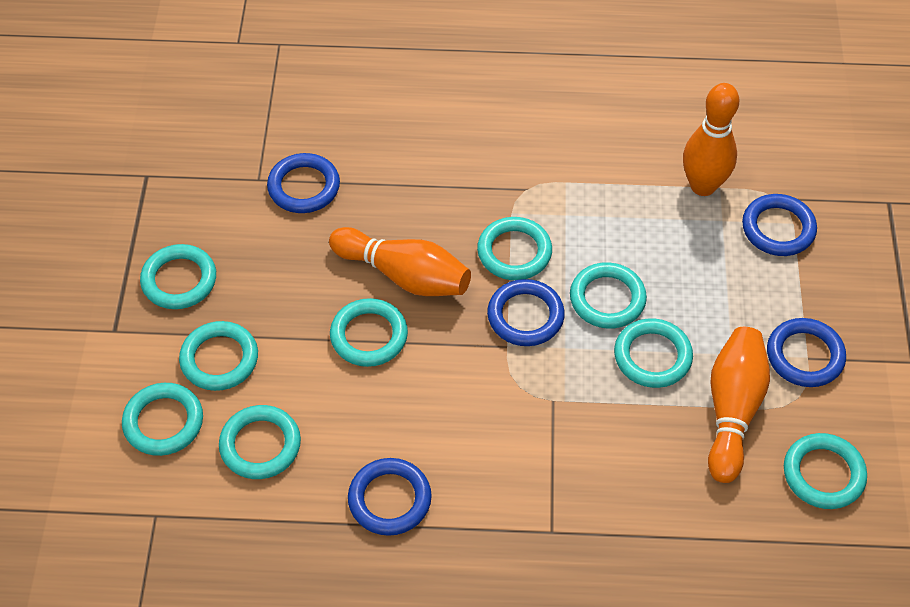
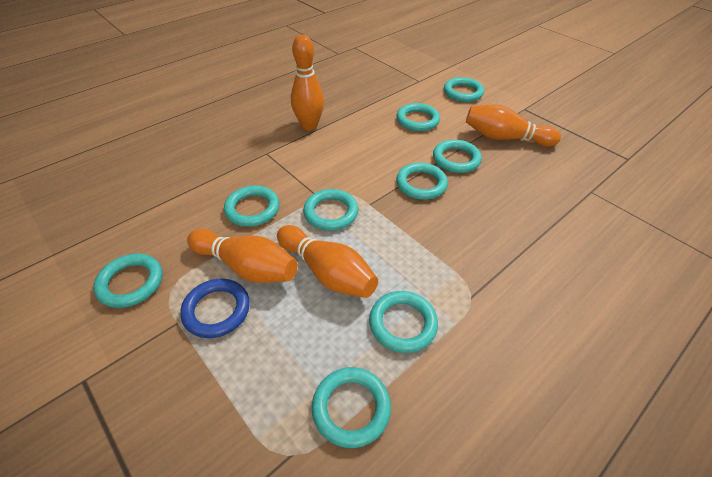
blue ring: [267,153,340,213] [348,458,432,536] [487,279,565,346] [742,194,817,256] [767,318,846,387] = 5 -> [180,279,250,338] = 1
orange bowling pin: [329,227,471,296] [683,83,739,196] [708,327,770,483] = 3 -> [187,229,298,283] [277,225,378,298] [291,35,324,131] [466,104,561,147] = 4

